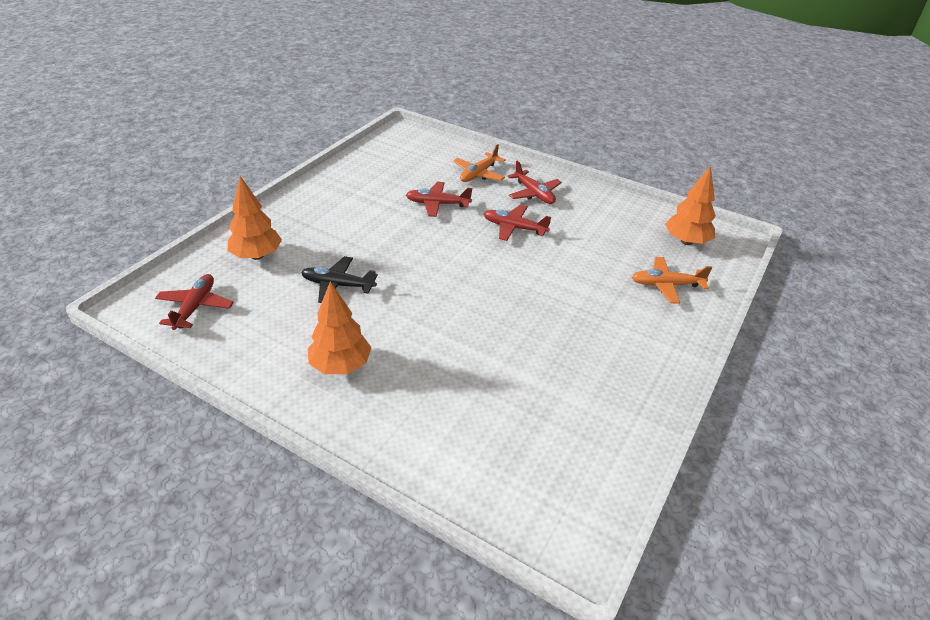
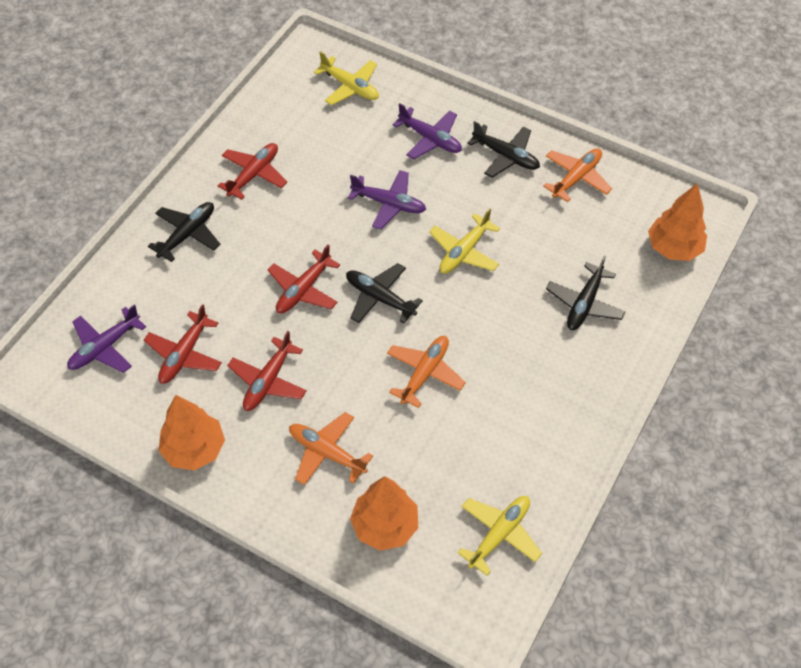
black plane: [301,256,378,303] = 1 -> [148,202,221,262] [346,263,423,323] [468,121,540,178] [546,256,625,330] = 4
orange plane: [453,144,506,182] [632,257,712,304] = 2 -> [289,412,373,485] [387,336,466,408] [543,148,612,202] = 3
purple plane: none = 0 -> [67,304,146,373] [348,170,426,230] [393,103,462,159] = 3
yellow plane: none = 0 -> [314,51,379,105] [429,208,500,274] [457,496,542,576] = 3

